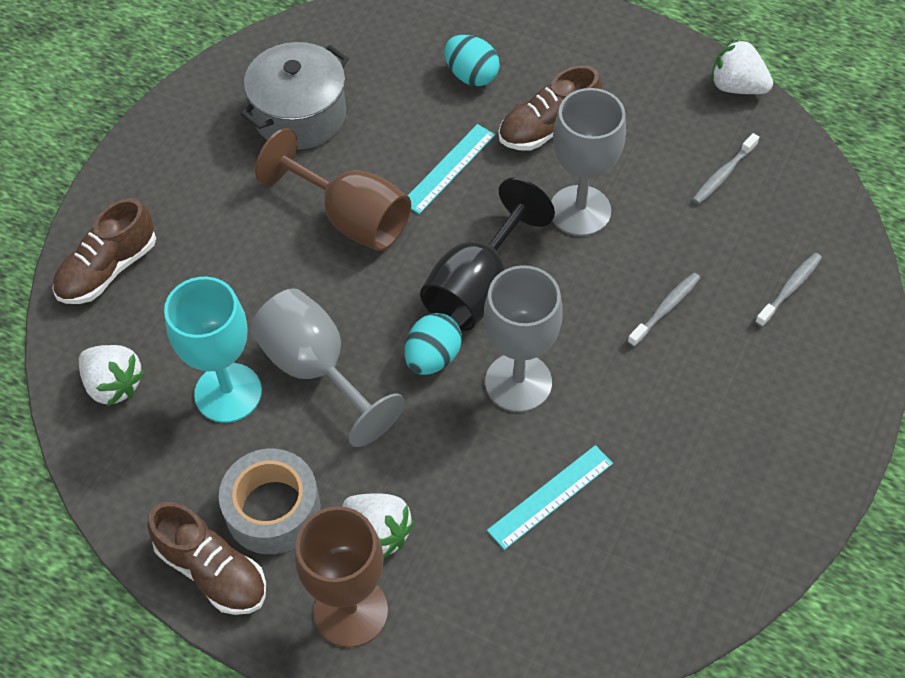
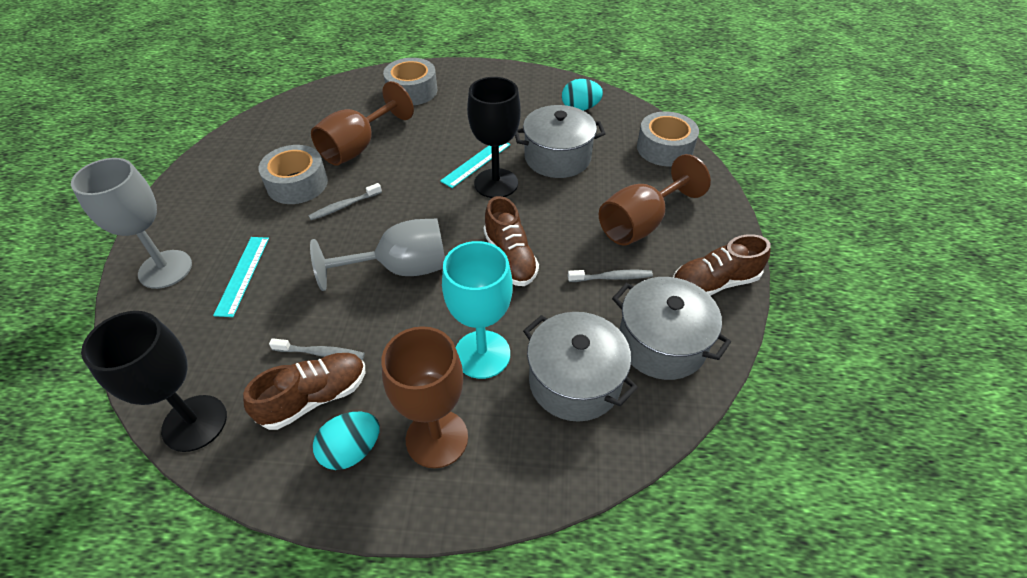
black goblet: [420,177,555,331] = 1 -> [81,311,227,452] [467,77,521,198] = 2
brown goblet: [255,128,411,251] [295,506,388,648] = 2 -> [311,81,414,166] [381,326,468,468] [599,154,711,246] = 3
grey goblet: [251,288,405,447] [484,265,563,412] [551,88,626,236] = 3 -> [71,158,192,289] [310,218,445,291] = 2
grey pot: [241,42,349,150] = 1 -> [515,105,606,178] [523,312,638,422] [612,277,731,380] = 3
grey tape: [219,449,321,554] = 1 -> [258,145,328,204] [383,58,438,105] [637,111,699,166] = 3
white strawberry: [79,345,145,406] [342,493,414,558] [711,39,773,94] = 3 -> none = 0

